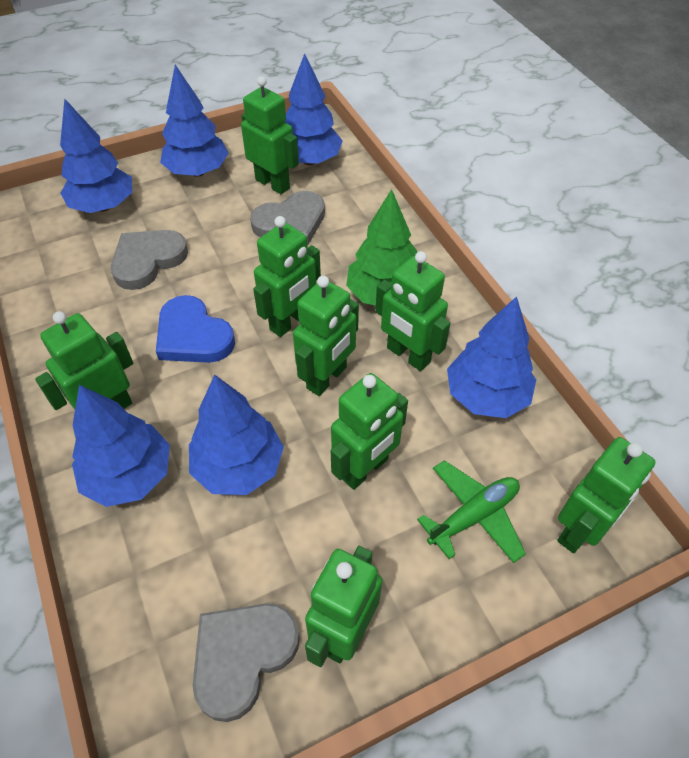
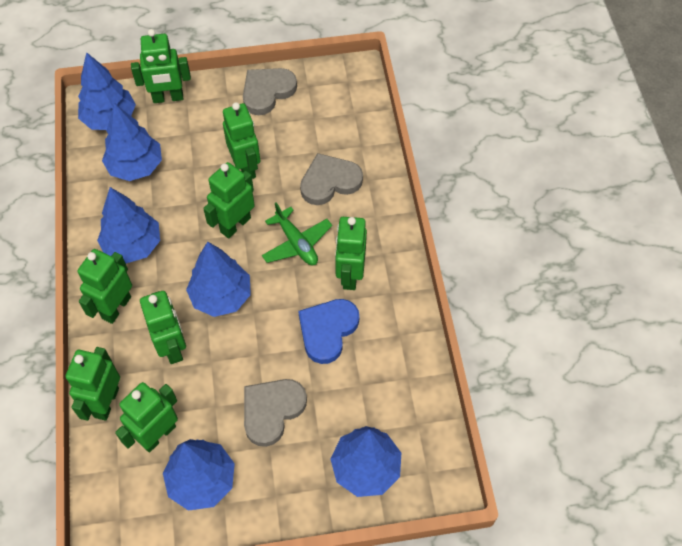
green tree: [346,189,417,306] = 1 -> none = 0

